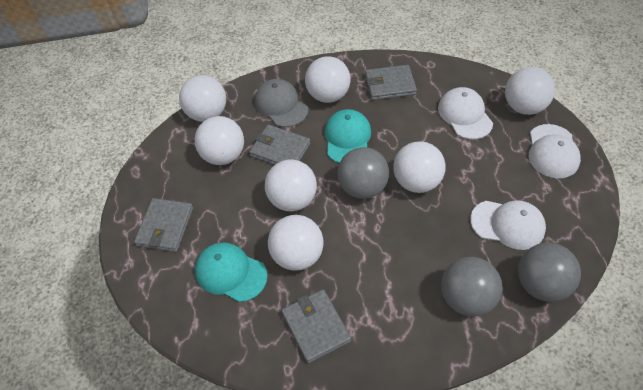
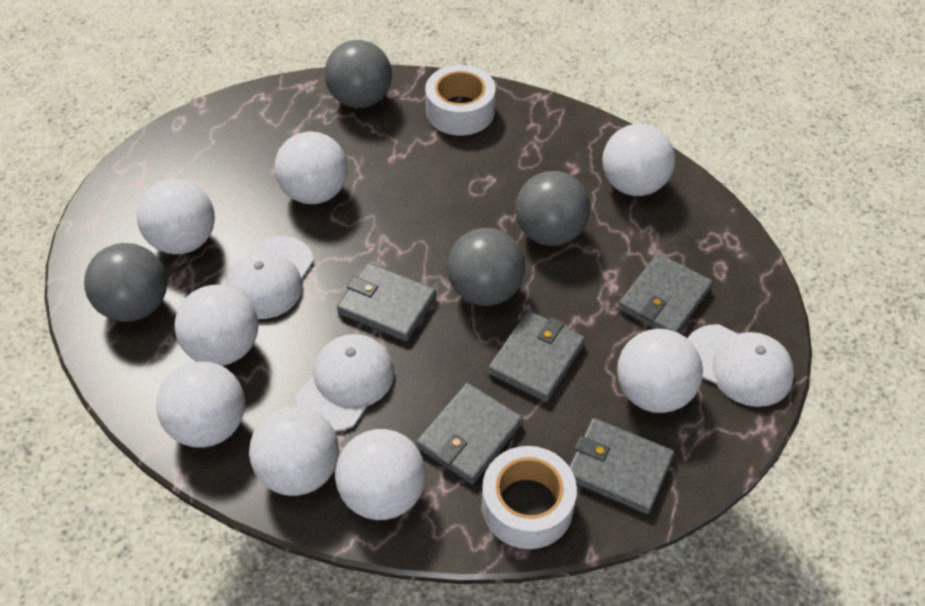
grey ball: [337,147,389,199] [441,257,502,317] [518,243,581,302] = 3 -> [84,243,167,322] [325,40,392,108] [447,228,525,306] [515,171,590,246] = 4
grey cap: [255,79,308,127] = 1 -> none = 0
grey wallet: [134,198,193,252] [249,125,310,165] [281,289,351,363] [365,65,417,100] = 4 -> [337,263,436,342] [416,383,523,484] [488,311,585,402] [569,418,674,514] [618,253,713,333] = 5
turquoise cap: [195,242,267,302] [324,109,371,163] = 2 -> none = 0
white ball: [179,75,226,122] [195,116,244,165] [265,160,317,211] [268,215,324,271] [305,56,350,103] [393,141,446,193] [505,67,555,115] = 7 -> [137,179,215,254] [156,361,245,448] [175,285,258,366] [249,406,339,496] [274,131,348,204] [335,429,426,520] [602,124,675,196] [617,329,703,413] = 8
white tape: none = 0 -> [425,65,495,136] [482,446,577,549] = 2

